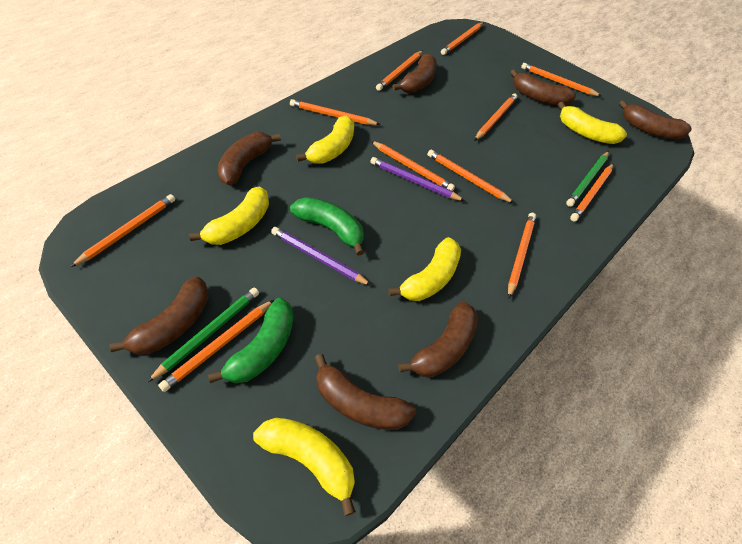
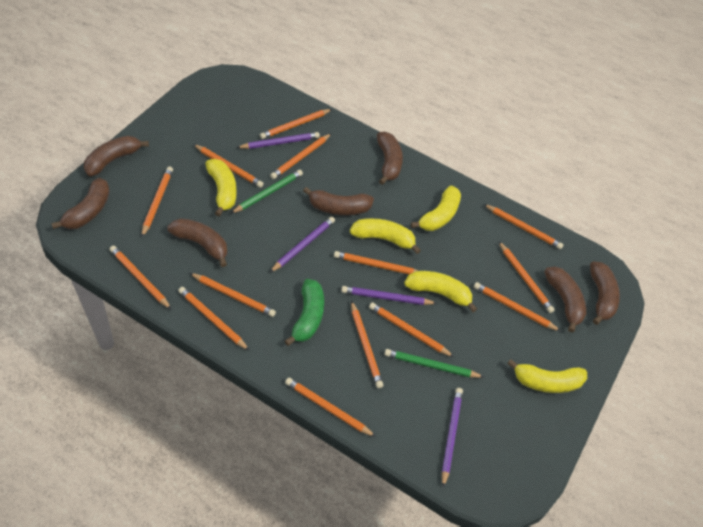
green banana: [208,298,294,383] [290,197,364,256] = 2 -> [285,279,324,346] = 1
orange pencil: [70,194,175,267] [158,300,274,392] [290,99,381,125] [371,141,455,191] [376,51,423,91] [427,150,514,203] [441,22,484,55] [474,93,517,141] [508,213,536,299] [521,63,601,96] [570,164,613,222] = 11 -> [109,246,172,310] [142,167,173,237] [178,287,250,351] [190,273,276,317] [193,144,264,188] [260,109,332,139] [270,133,332,179] [285,378,376,437] [334,251,418,274] [351,300,383,388] [369,302,454,357] [474,282,560,331] [484,204,563,249] [499,242,555,313] = 14
purple pencil: [271,227,372,286] [370,157,465,201] = 2 -> [236,132,320,149] [270,217,335,272] [341,286,437,305] [442,388,463,487] = 4

